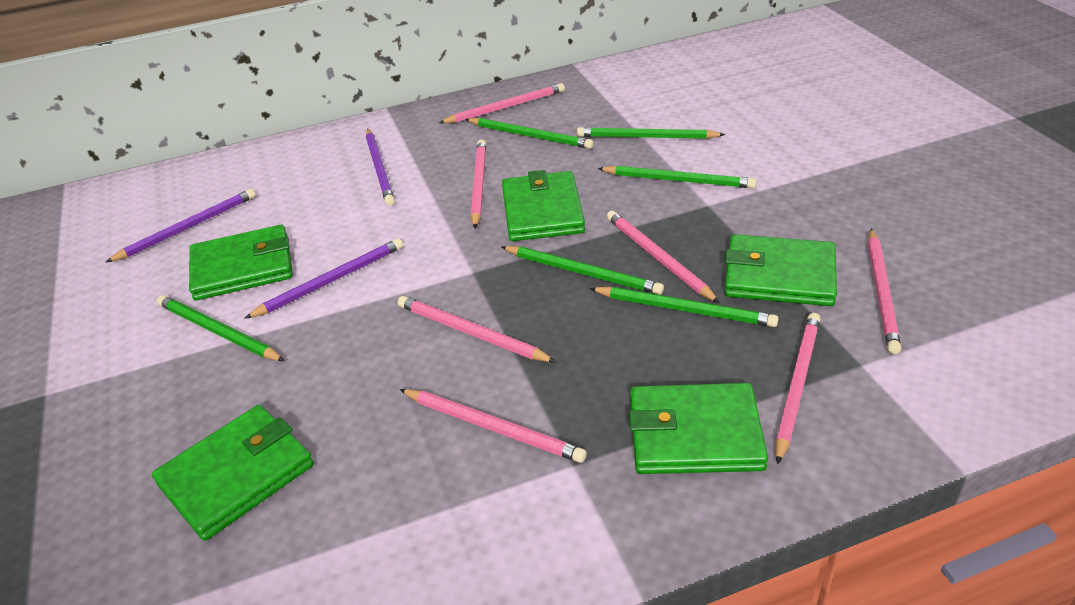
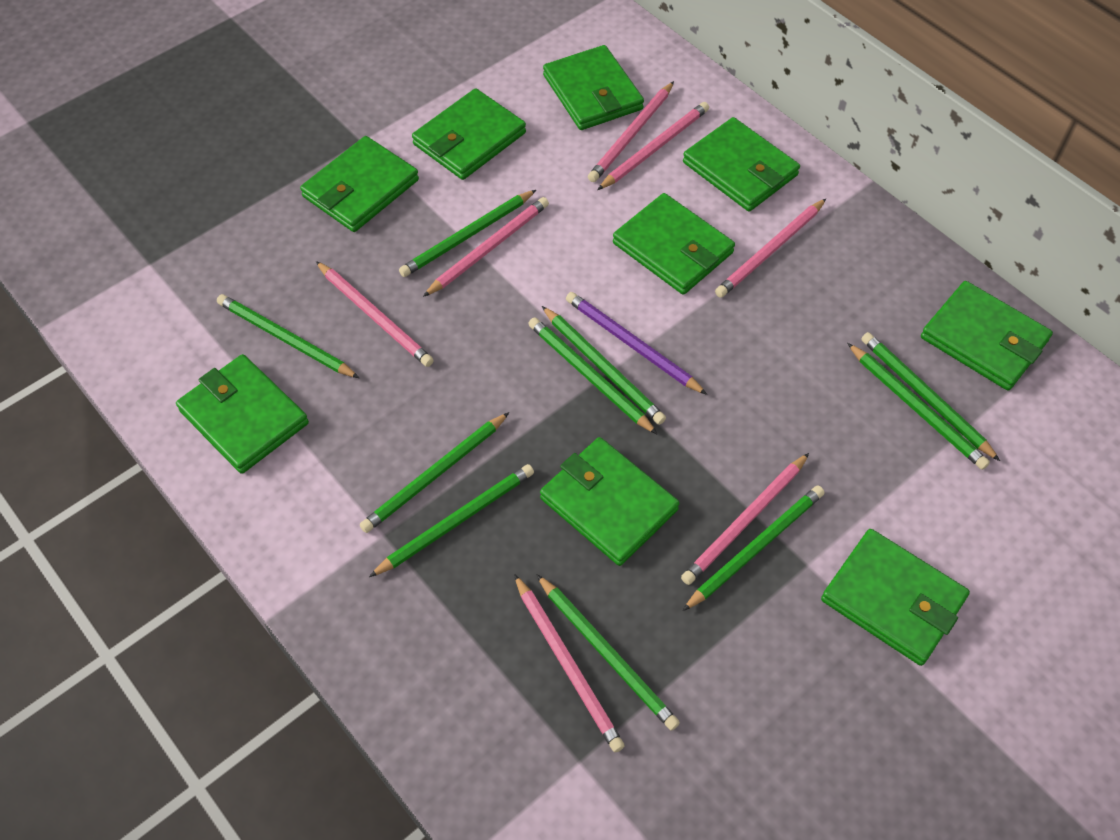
green pencil: [157,295,285,361] [465,118,594,149] [501,246,664,295] [577,127,726,139] [589,287,779,327] [598,165,756,188] = 6 -> [217,294,359,378] [360,412,509,533] [369,464,534,577] [399,190,536,277] [528,317,658,435] [536,574,680,731] [542,306,666,425] [683,485,825,611] [847,343,990,470] [861,332,1000,461] = 10
green wallet: [152,405,314,541] [189,225,293,301] [502,170,585,241] [629,383,768,474] [724,234,837,306] = 5 -> [176,354,309,474] [300,136,419,232] [412,88,526,180] [540,437,679,566] [543,45,644,130] [613,193,735,295] [683,117,800,211] [821,529,970,666] [921,281,1053,390] = 9
purple pencil: [105,189,256,263] [244,238,403,319] [366,129,395,205] = 3 -> [566,292,707,395] = 1

